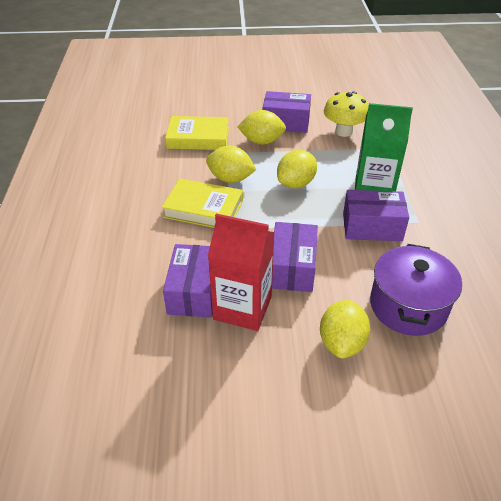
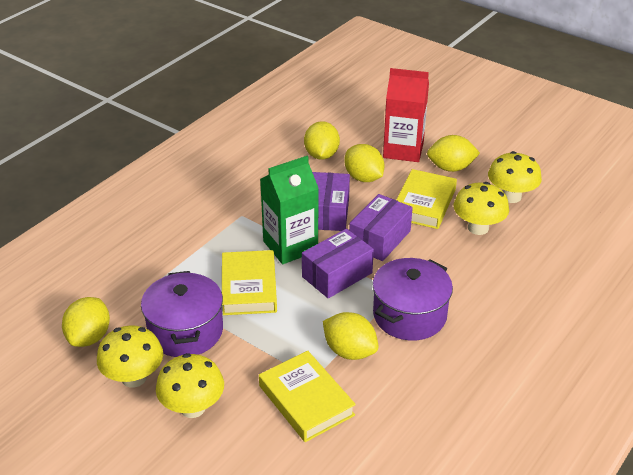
purple box: [163,244,213,317] [263,91,311,133] [272,222,318,292] [343,190,409,241] = 4 -> [302,228,374,298] [312,172,350,231] [349,194,413,261] = 3
purple pot: [370,244,462,336] = 1 -> [141,271,223,357] [372,258,453,341] = 2
yellow book: [162,179,243,228] [165,116,229,150] = 2 -> [222,250,277,315] [259,351,356,442] [397,169,457,229] = 3
yellow lemon: [206,146,256,183] [237,110,286,145] [277,150,317,188] [320,300,371,358] = 4 -> [62,297,110,347] [304,121,340,160] [323,312,378,360] [344,144,385,182] [427,135,480,172] = 5
yellow mushroom: [324,92,369,137] = 1 -> [97,325,163,388] [156,353,224,418] [454,182,509,235] [488,151,542,203] = 4

